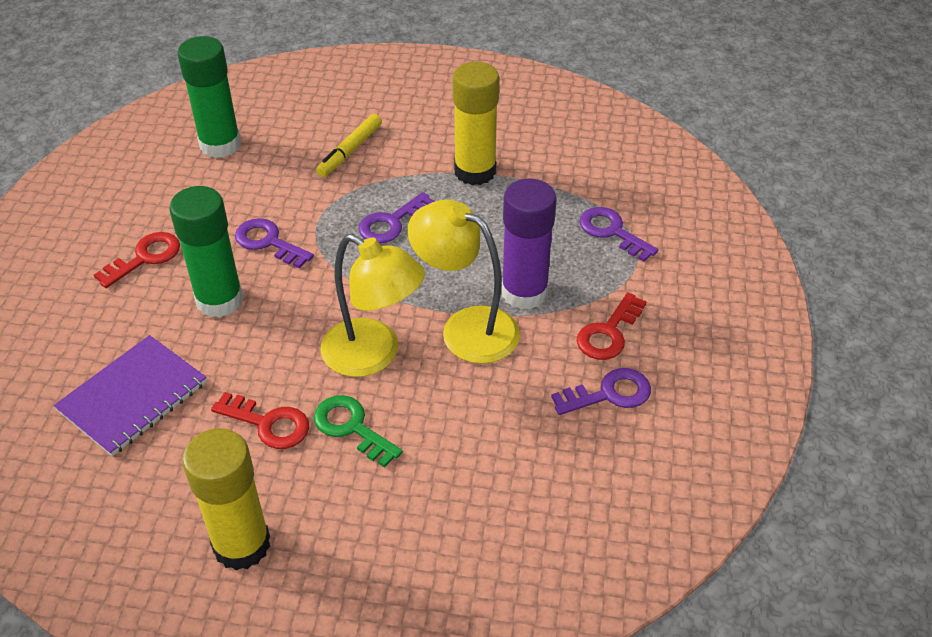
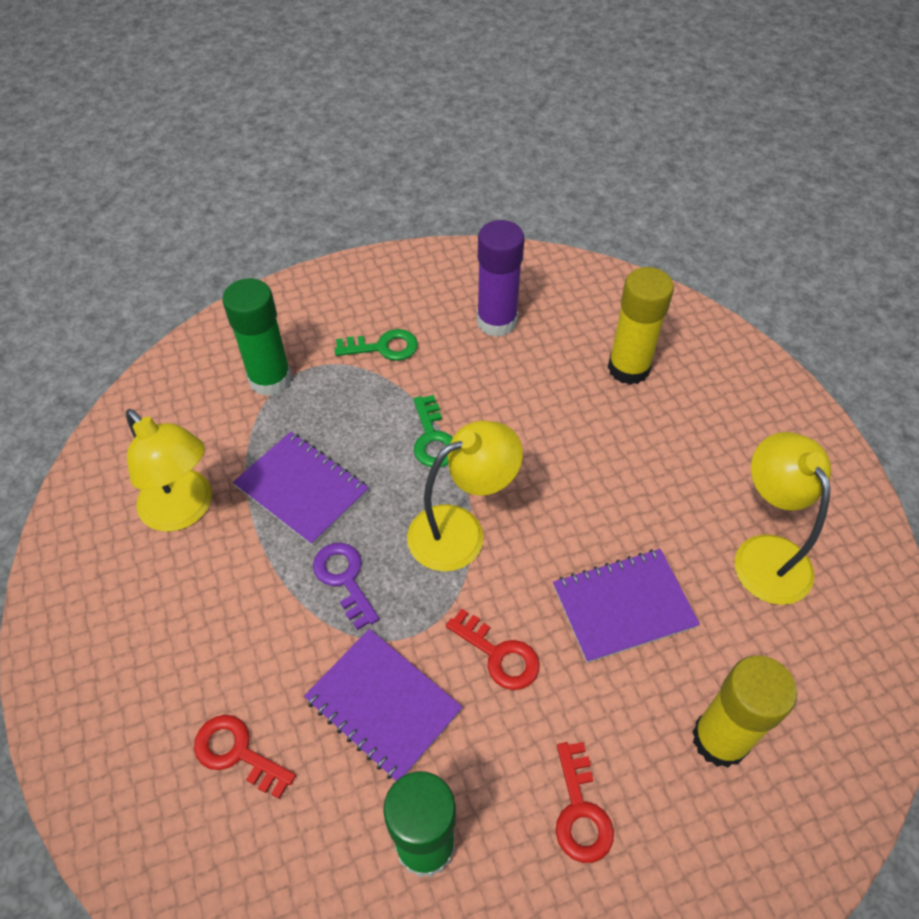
green key: [314,395,403,468] = 1 -> [335,329,418,361] [414,395,453,467] = 2
purple key: [235,218,314,269] [358,192,435,243] [551,368,651,415] [579,207,658,262] = 4 -> [313,543,379,630] = 1
purple notebook: [53,335,207,456] = 1 -> [233,432,369,546] [304,629,463,781] [553,549,700,663] = 3
yellow lamp: [320,234,425,377] [407,199,520,364] = 2 -> [126,409,212,532] [407,421,523,572] [735,432,831,605] = 3
yellow marker: [316,114,382,177] = 1 -> none = 0

